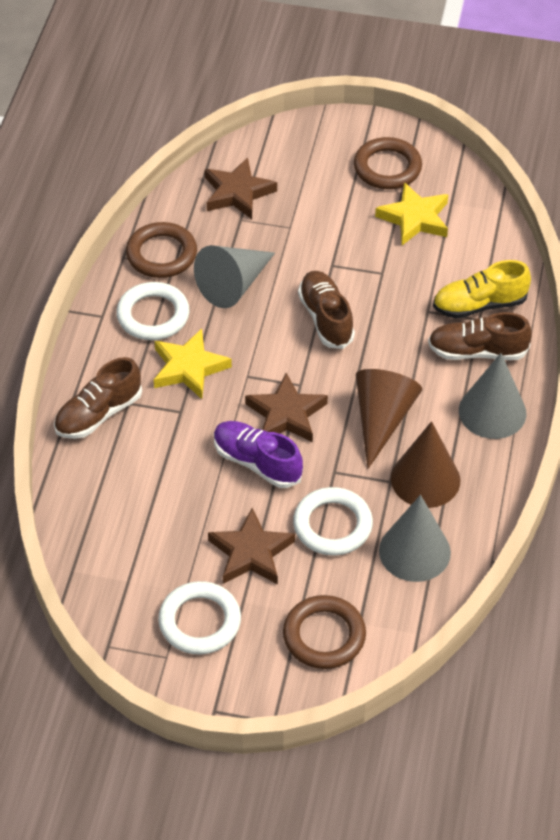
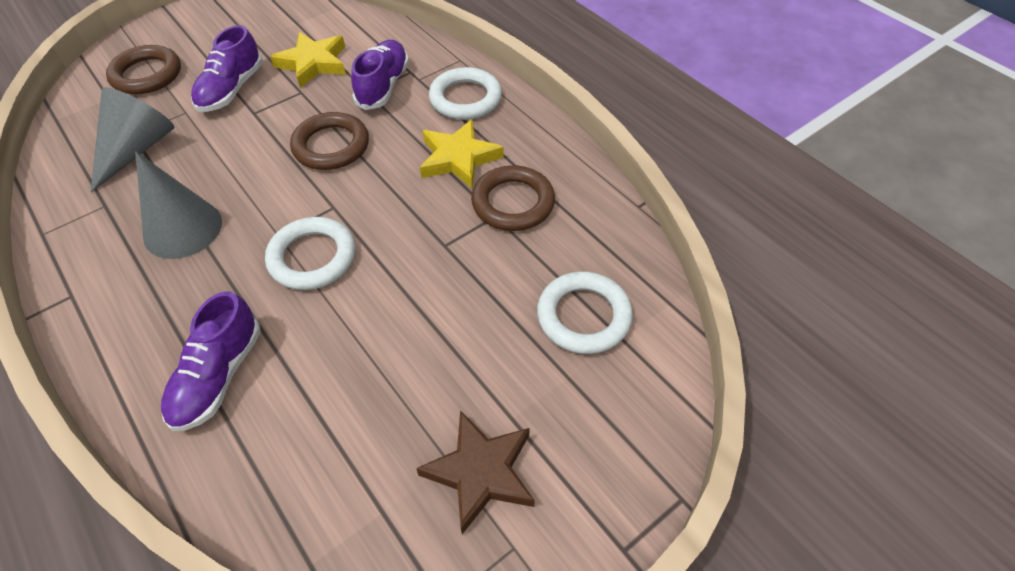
brown cone: [356,369,422,469] [391,421,460,508] = 2 -> none = 0
brown shoe: [54,357,142,439] [298,271,355,349] [428,312,532,360] = 3 -> none = 0
brown star: [205,157,277,219] [208,508,295,584] [245,373,328,442] = 3 -> [416,410,535,534] = 1
grey cone: [194,245,275,308] [379,495,451,582] [459,353,527,439] = 3 -> [91,87,174,193] [135,152,222,259] = 2
purple shoe: [214,421,303,488] = 1 -> [161,291,261,431] [191,25,263,112] [351,40,409,110] = 3
yellow shoe: [433,260,531,319] = 1 -> none = 0

